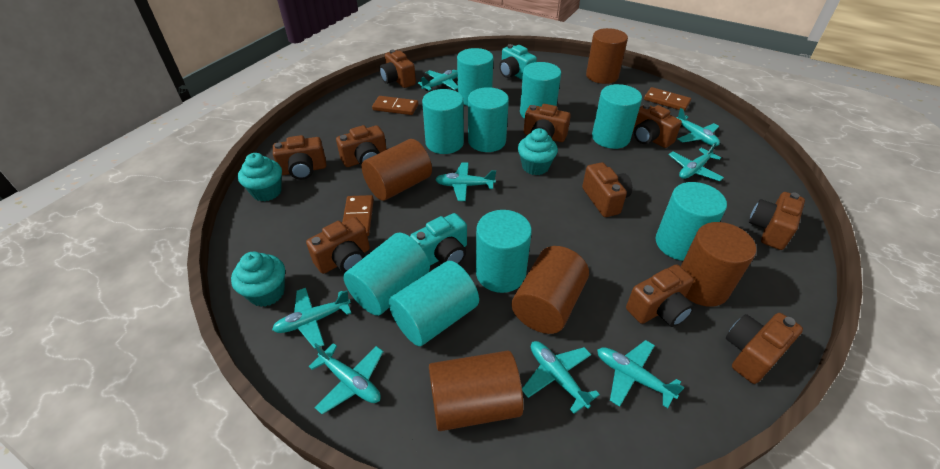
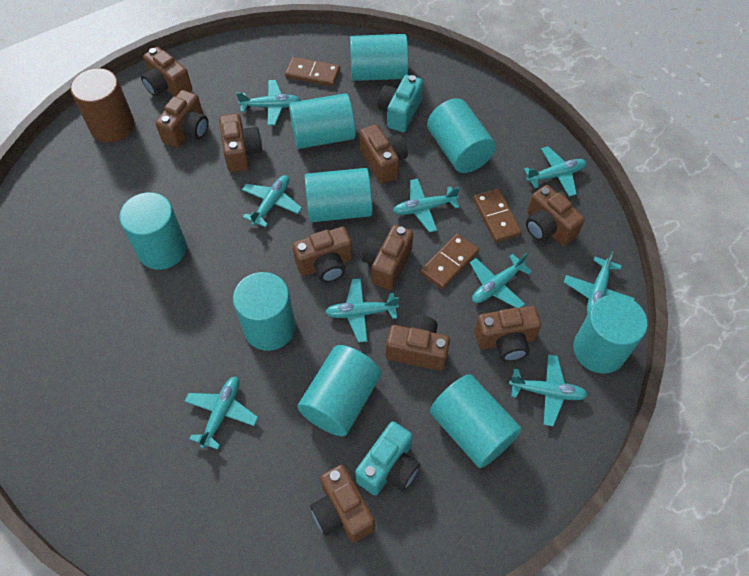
brown cylinder: [362,139,432,201] [429,351,524,431] [512,246,589,334] [586,28,628,84] [681,222,756,307] = 5 -> [70,68,135,143] = 1
turquoise cupcake: [231,251,285,307] [238,153,282,201] [518,128,558,175] = 3 -> none = 0
turquoise plane: [272,288,351,349] [308,343,384,414] [418,70,458,91] [435,162,496,201] [522,341,600,414] [597,340,684,408] [669,142,724,181] [677,108,720,146] = 8 -> [184,376,258,450] [236,80,301,126] [242,175,302,228] [325,278,399,343] [393,179,460,232] [470,253,532,308] [509,355,588,426] [524,146,587,197] [564,251,635,314] = 9

